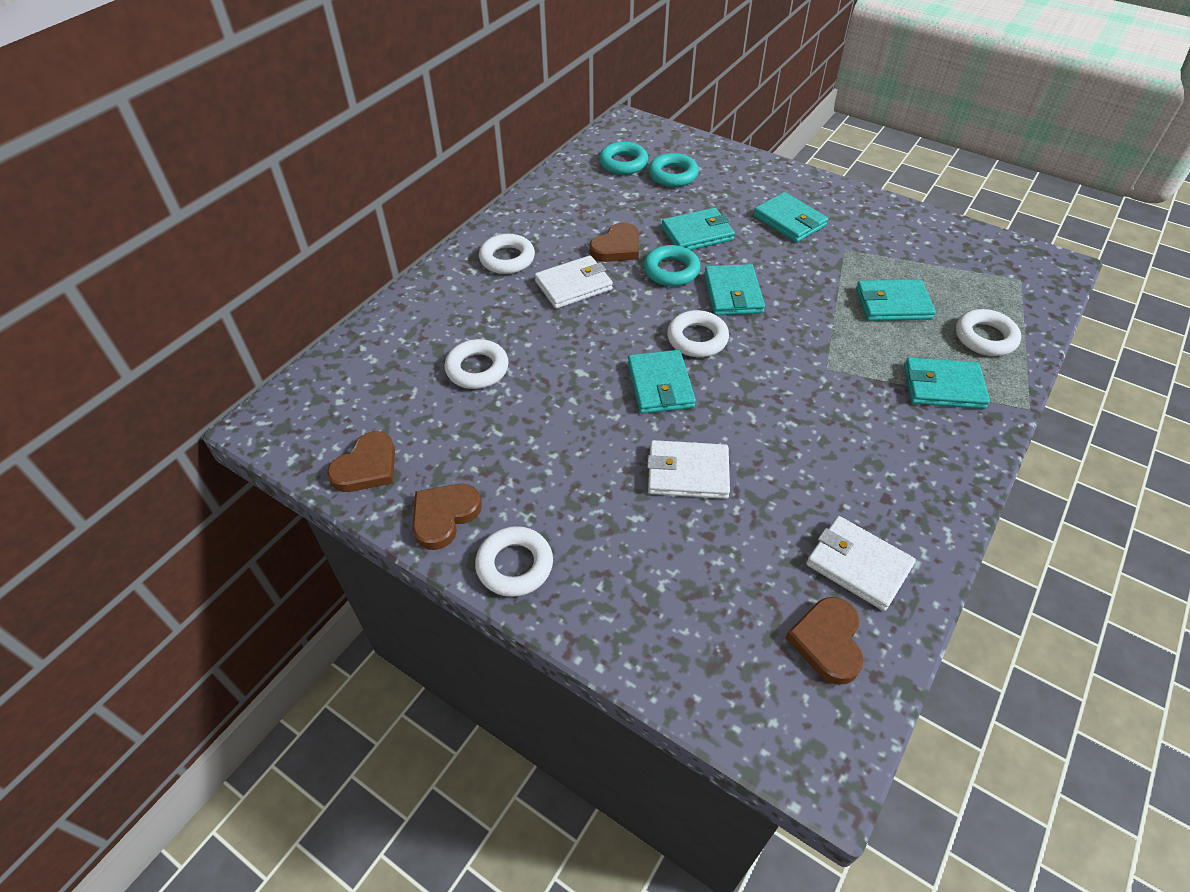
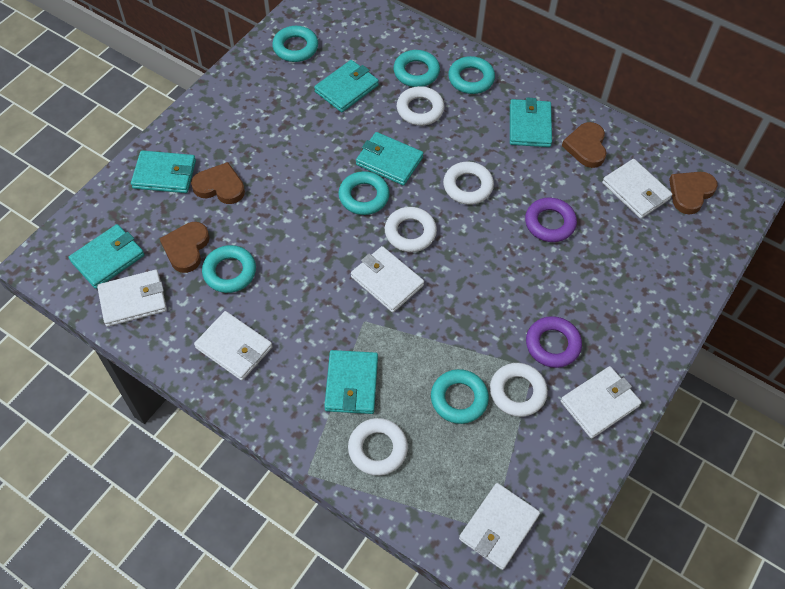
purple ring: none = 0 -> [525,197,577,242] [526,316,582,368] = 2
turquoise ring: [599,141,648,175] [644,245,701,286] [649,153,699,187] = 3 -> [202,245,256,293] [272,26,318,62] [338,171,390,215] [393,50,440,87] [431,369,489,424] [448,56,495,94] = 6
white wallet: [535,255,613,309] [647,440,730,499] [806,516,916,611] = 3 -> [97,270,167,327] [194,311,273,381] [351,246,424,313] [459,483,540,570] [561,366,642,439] [602,159,673,219] = 6

